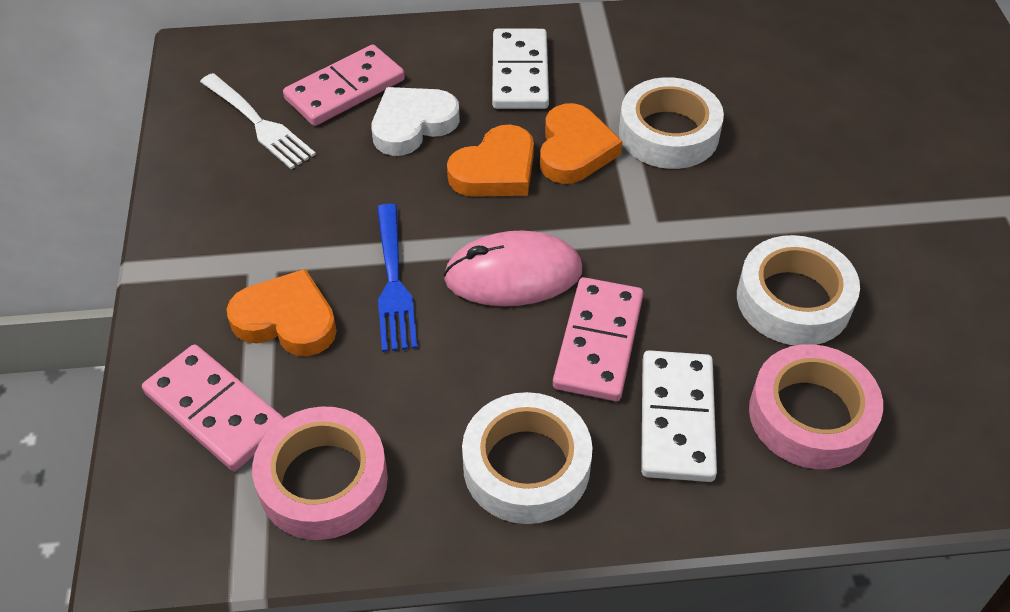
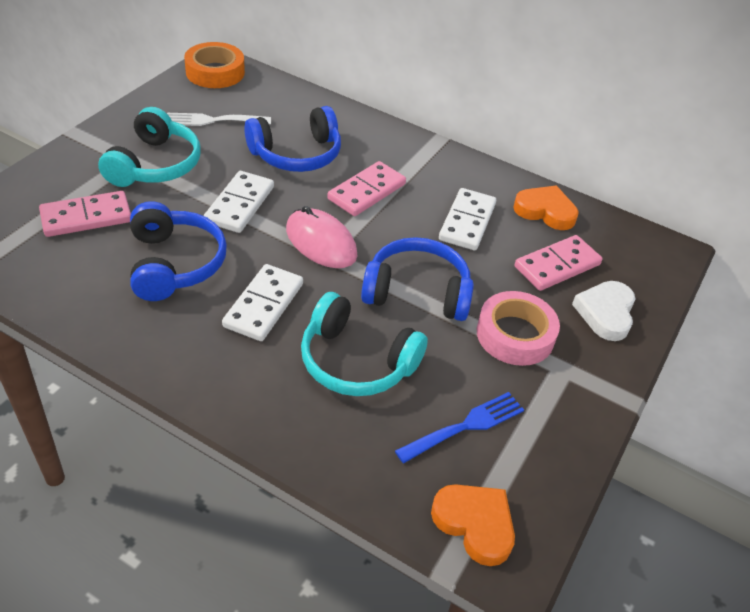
blue headphones: none = 0 -> [130,201,227,301] [244,106,341,172] [361,237,474,321] = 3
orange heart: [227,269,337,356] [447,124,534,197] [540,103,622,184] = 3 -> [431,484,515,566] [513,185,579,230] = 2
orange tape: none = 0 -> [184,42,245,88] = 1
pink tape: [252,406,388,540] [749,344,883,469] = 2 -> [477,291,560,366] = 1
turquoise headphones: none = 0 -> [98,107,201,187] [301,292,428,396] = 2
white domino: [492,29,549,109] [641,350,717,482] = 2 -> [204,171,274,233] [222,264,303,341] [439,188,496,250] = 3
white tape: [462,392,593,524] [619,77,724,169] [737,235,860,346] = 3 -> none = 0

